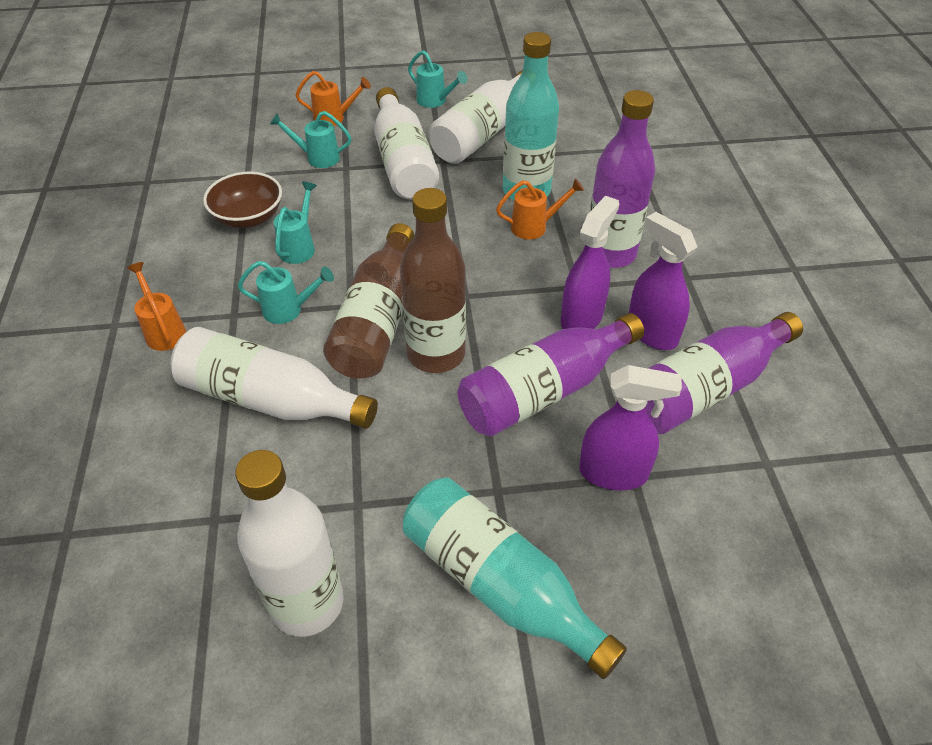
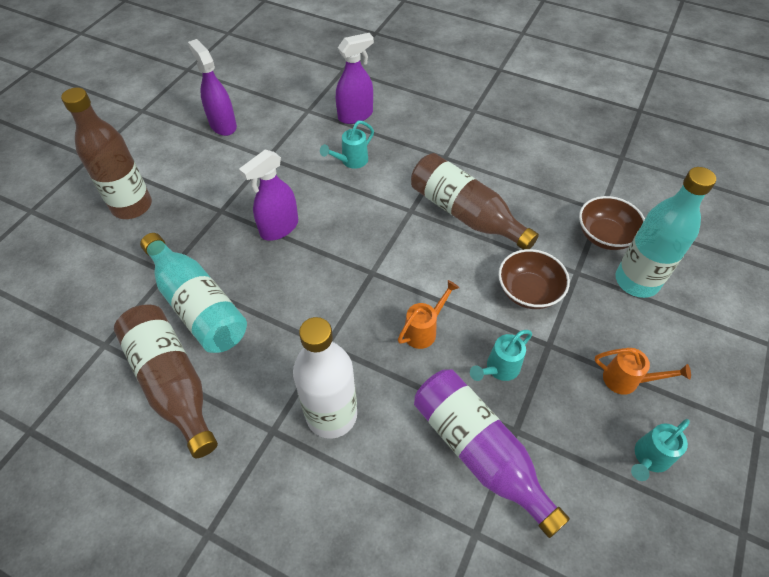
brown bottle: [323,223,414,379] [400,188,466,373] = 2 -> [61,88,152,219] [114,305,218,458] [411,153,539,250] = 3
brown bowl: [203,171,282,228] = 1 -> [498,249,570,309] [579,196,645,250] = 2
orange watering can: [127,262,186,351] [295,71,371,126] [496,178,584,240] = 3 -> [398,280,459,349] [594,348,691,395] = 2
purple bottle: [458,313,644,437] [590,90,655,268] [646,312,803,434] = 3 -> [414,369,570,538] = 1
turquoise watering can: [238,261,334,324] [270,111,352,168] [274,181,317,264] [408,50,468,108] = 4 -> [320,121,374,169] [470,330,532,381] [631,419,690,481] = 3
white bottle: [171,327,378,429] [235,450,344,637] [374,87,439,199] [429,70,523,164] = 4 -> [293,317,357,439] = 1

